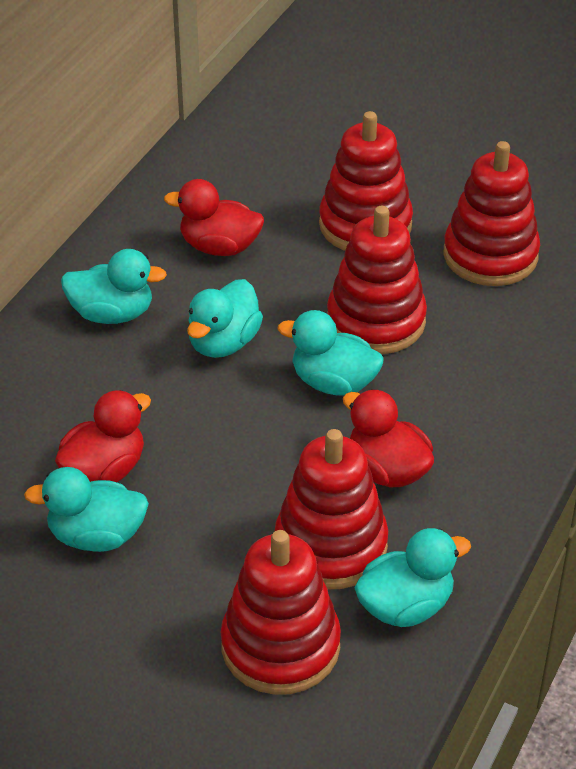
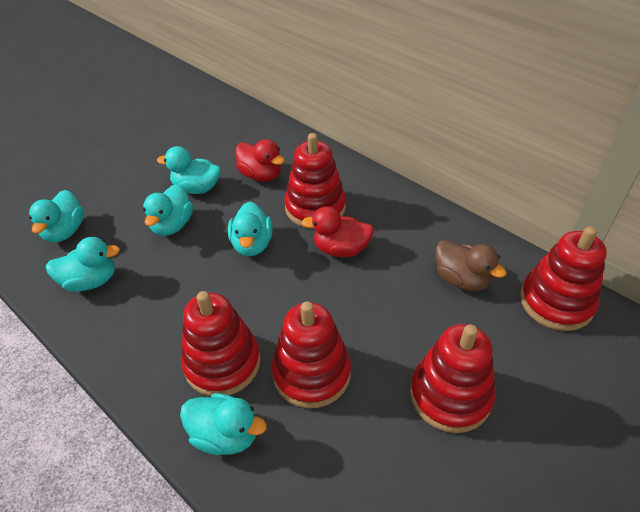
brown duck: none = 0 -> [436,240,507,291] = 1
red duck: [55,390,151,482] [164,179,264,256] [343,389,434,487] = 3 -> [235,139,285,182] [301,206,374,257] = 2
turquoise duck: [24,467,149,552] [61,249,167,324] [187,279,263,358] [277,310,384,396] [354,528,471,627] = 5 -> [29,190,84,242] [46,237,120,292] [143,184,193,236] [157,146,221,194] [180,393,267,455] [228,202,273,256] = 6

